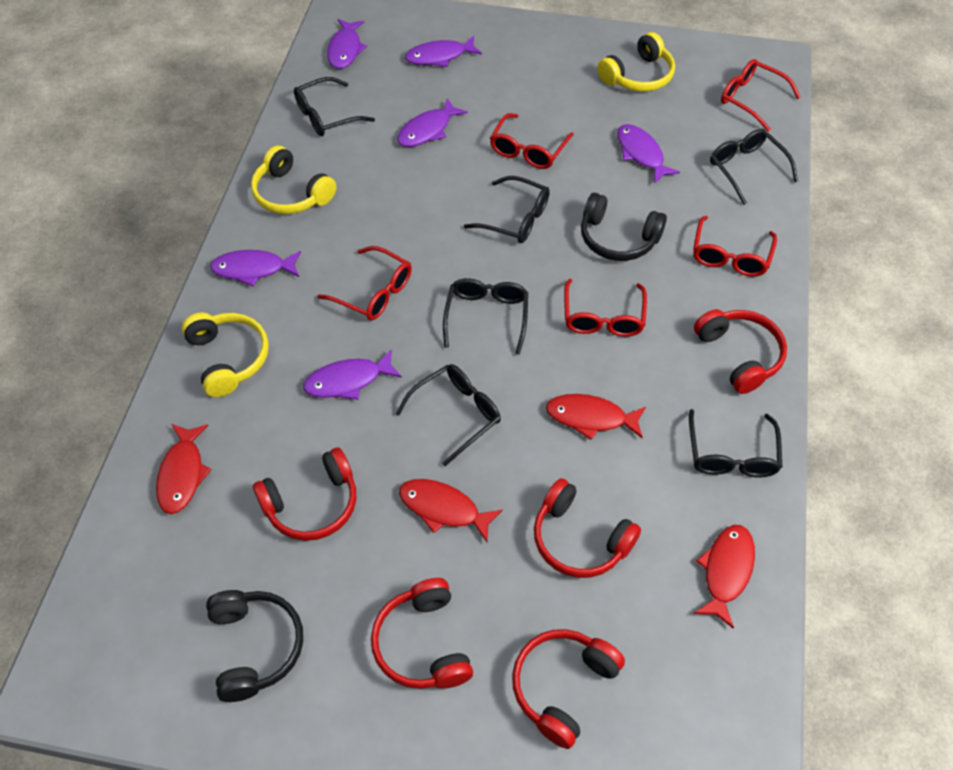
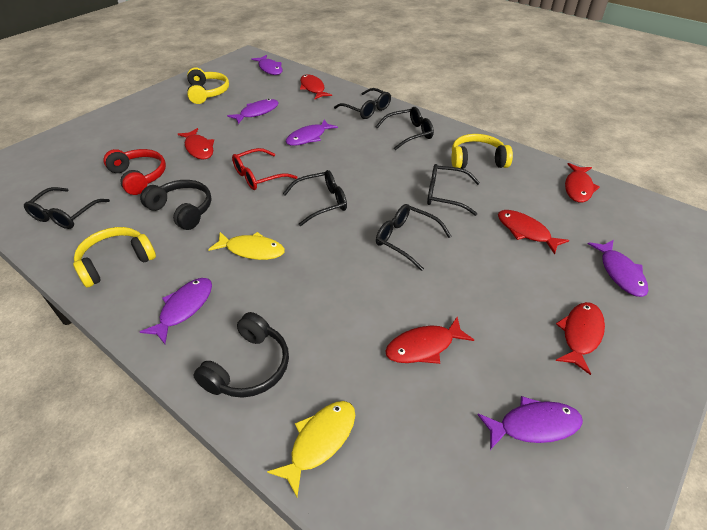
red fish: [156,424,212,514] [399,479,503,542] [546,394,646,440] [694,525,755,629] = 4 -> [178,128,214,160] [300,74,332,99] [385,317,474,364] [498,210,569,255] [555,302,605,375] [565,163,600,203] = 6
red glasses: [317,246,412,321] [490,113,574,169] [564,279,647,337] [693,216,777,277] [721,59,801,132] = 5 -> [232,148,297,190] = 1
red headphones: [253,448,356,541] [371,578,473,689] [512,629,625,749] [534,478,641,578] [694,309,787,394] = 5 -> [103,149,166,195] = 1
yellow fish: none = 0 -> [208,232,285,260] [267,401,355,497] = 2

